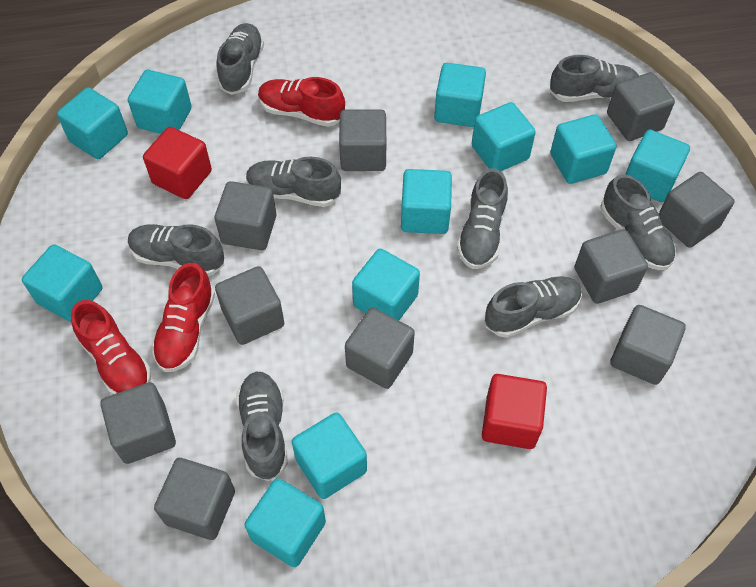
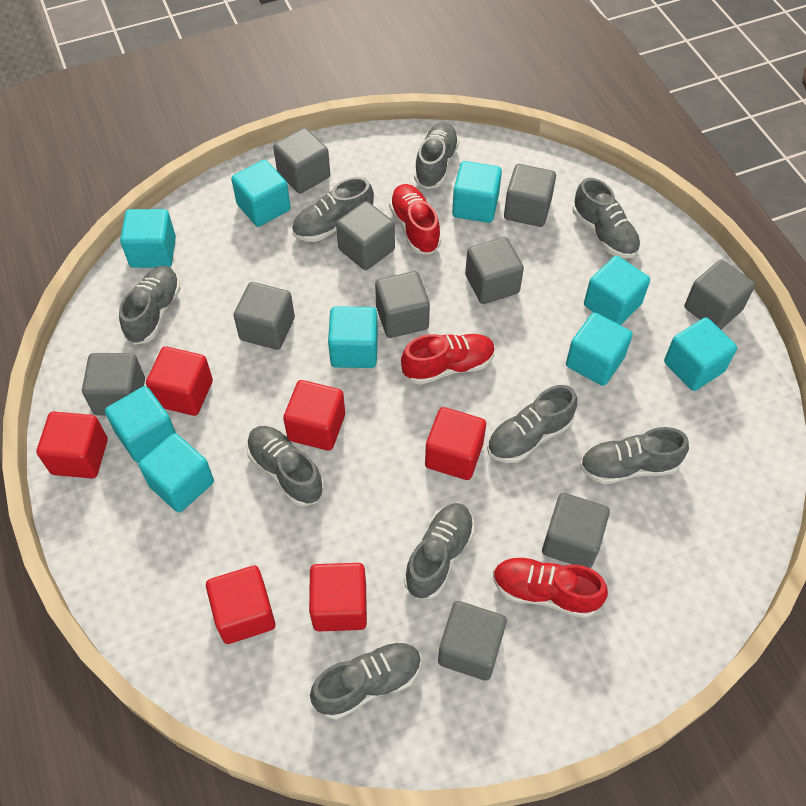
grey shoe: [128,224,224,276] [216,23,264,95] [236,372,288,481] [246,157,341,207] [457,169,508,269] [485,276,582,338] [550,55,639,102] [601,174,676,270] = 8 -> [119,266,181,345] [246,426,324,507] [292,177,374,242] [310,641,421,720] [404,503,474,599] [414,122,459,189] [487,385,577,463] [573,178,641,259] [580,427,689,484] = 9
red cube: [143,127,212,199] [482,374,547,449] = 2 -> [37,412,108,479] [146,347,213,416] [206,566,275,644] [283,380,345,451] [309,563,367,631] [425,407,486,480] = 6
turquoise cube: [22,244,102,322] [57,87,128,159] [128,70,192,134] [245,478,326,567] [292,412,367,499] [352,249,420,320] [401,169,452,234] [434,63,486,127] [472,102,536,171] [550,114,617,184] [625,130,690,202] = 11 -> [105,386,176,463] [120,209,176,268] [138,433,214,512] [231,160,291,227] [328,306,378,368] [452,161,502,223] [566,312,633,386] [584,256,650,325] [664,317,737,391] = 9

